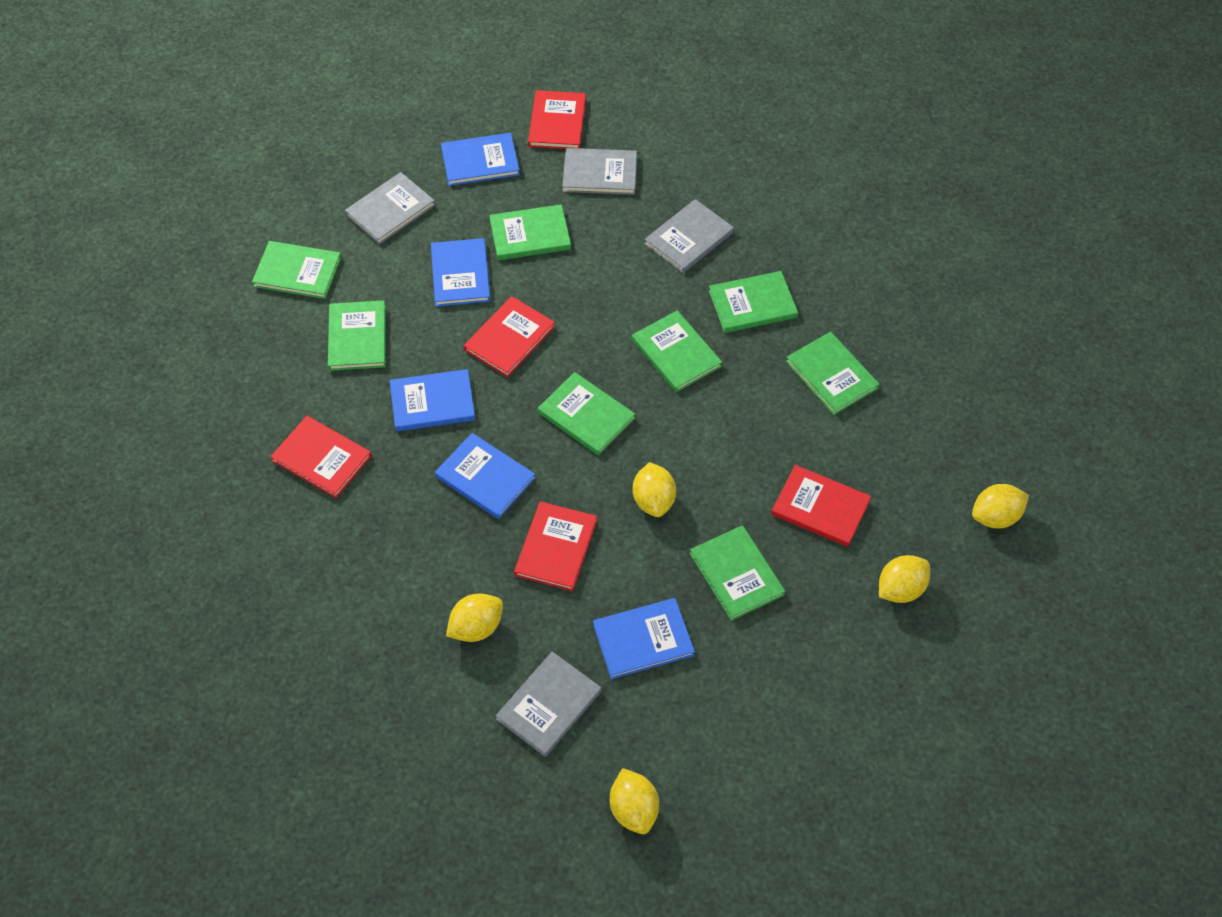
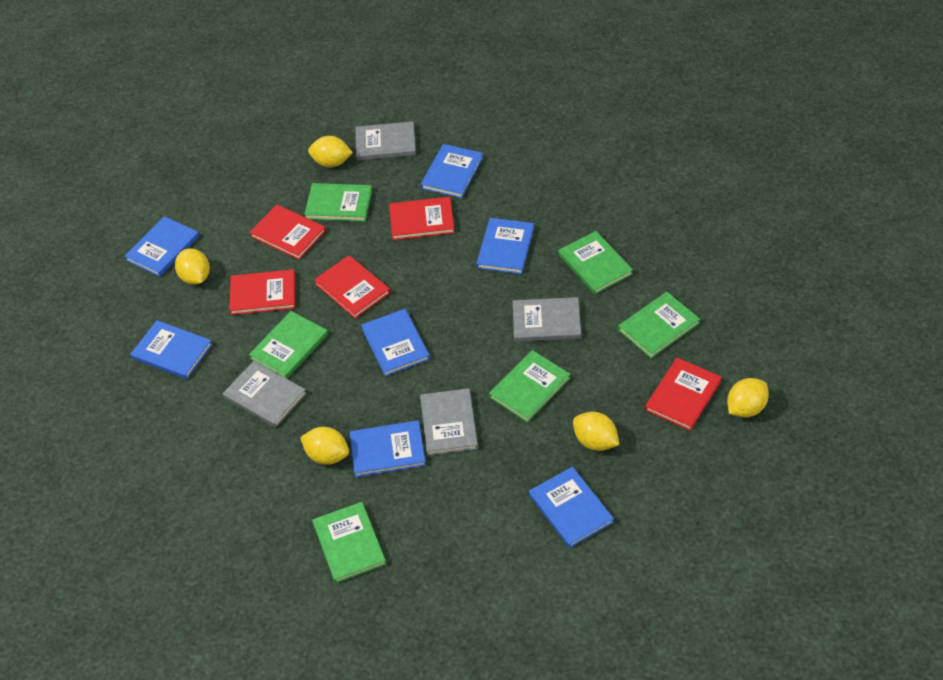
blue book: [390,369,475,431] [431,238,490,307] [435,433,535,519] [441,133,520,186] [593,598,695,679] = 5 -> [125,216,199,277] [130,320,213,379] [350,420,426,477] [361,309,430,376] [421,144,483,198] [476,218,534,274] [529,467,614,548] = 7
green book: [252,241,341,299] [328,300,386,371] [489,204,571,260] [538,372,635,456] [632,310,722,392] [690,525,785,621] [709,271,798,333] [786,332,879,415] = 8 -> [249,311,328,379] [304,183,372,222] [312,502,386,583] [489,350,571,422] [558,231,633,294] [618,292,700,358] = 6

